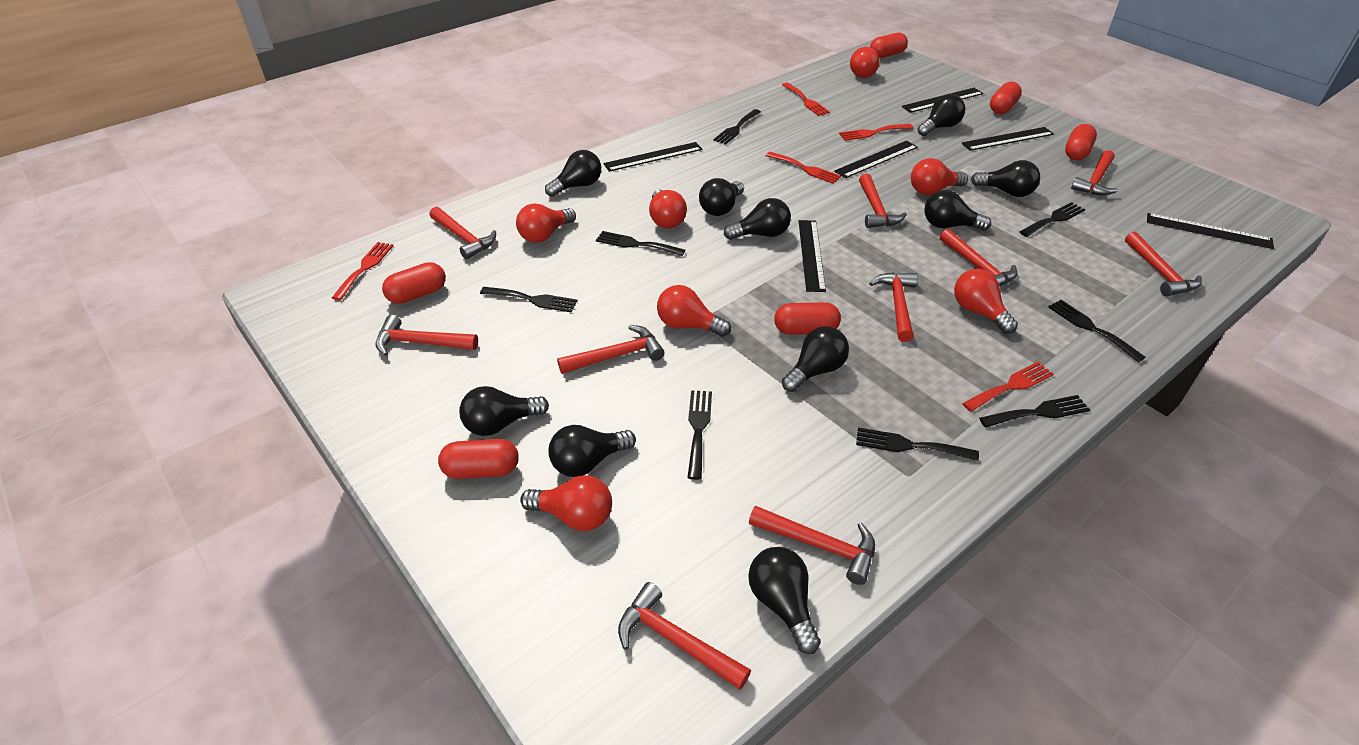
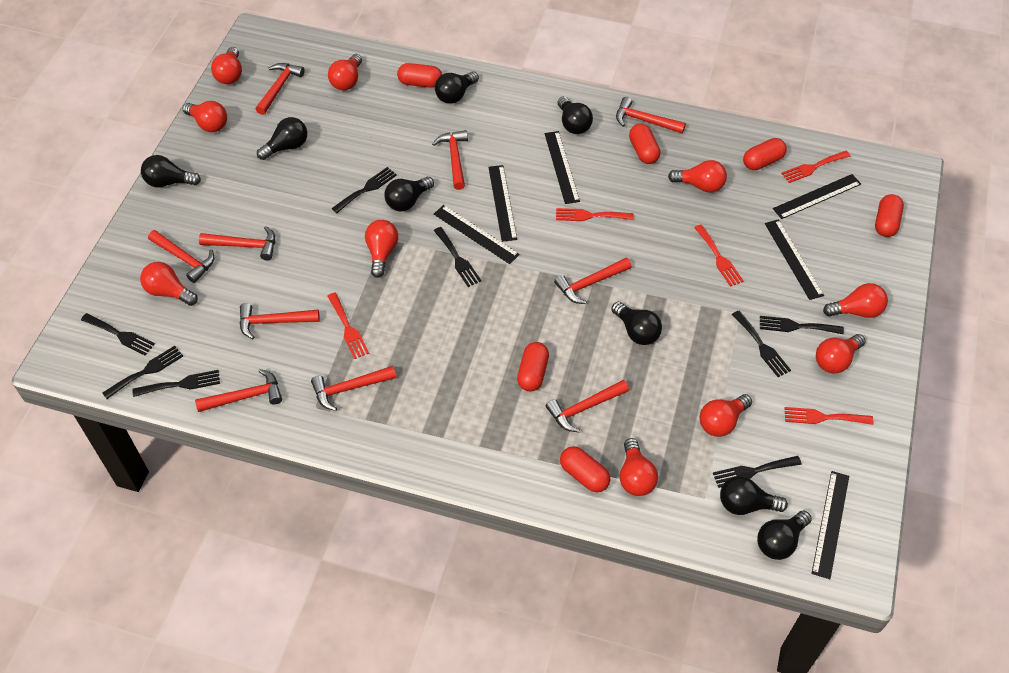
black light bulb: [459,386,549,436] [545,150,601,197] [549,425,636,477] [699,178,744,216] [724,198,791,240] [748,547,821,654] [782,326,849,392] [918,94,965,136] [924,190,991,231] [971,160,1040,197] = 10 -> [141,155,201,187] [257,117,307,160] [384,177,434,211] [435,71,479,104] [557,96,593,134] [611,302,662,345] [720,476,788,515] [757,510,812,560] = 8
red light bulb: [516,203,576,243] [520,475,612,531] [649,189,687,228] [657,285,731,337] [850,47,880,78] [911,158,968,195] [954,269,1018,334] = 7 -> [140,262,198,306] [183,101,227,132] [211,47,242,84] [328,54,362,91] [365,220,398,278] [620,438,658,496] [668,160,727,193] [699,394,752,437] [816,334,866,373] [823,283,888,318] = 10

